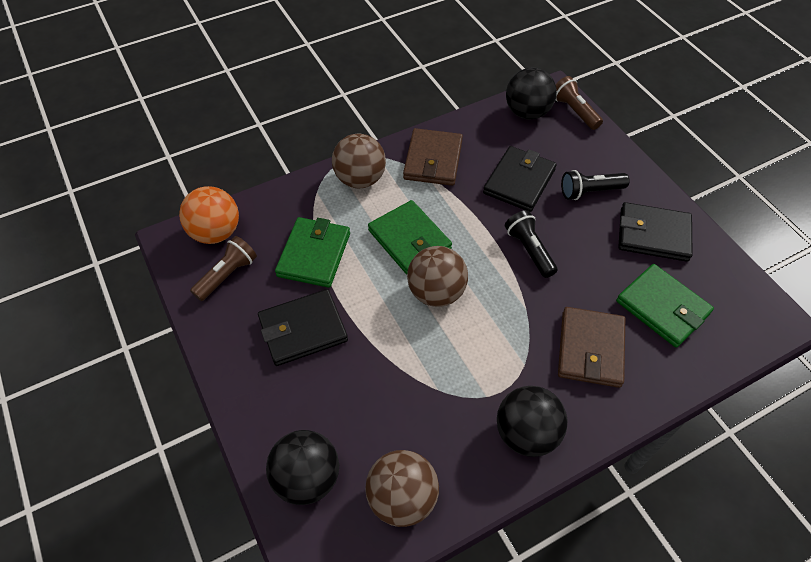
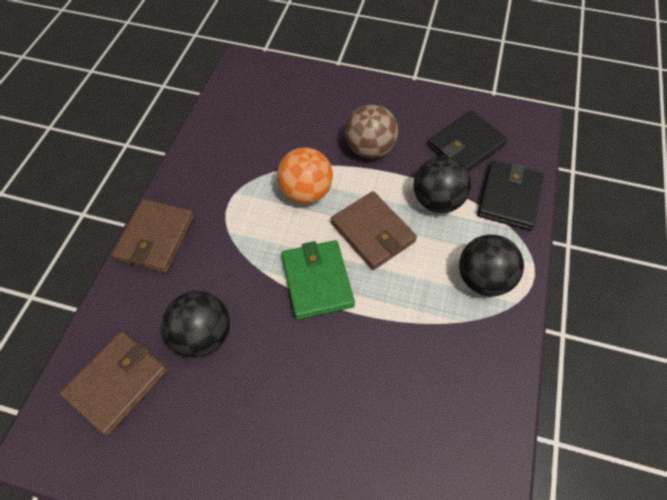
black flashlight: [505,210,558,278] [561,170,630,200] = 2 -> none = 0
black wallet: [258,289,348,366] [483,146,557,212] [618,202,693,262] = 3 -> [427,111,508,171] [477,161,544,231] = 2
brown ball: [332,134,386,188] [365,450,439,527] [407,246,468,307] = 3 -> [345,104,398,159] = 1
brown flashlight: [190,236,257,301] [555,76,603,130] = 2 -> none = 0
brown wallet: [403,128,463,186] [558,307,625,388] = 2 -> [60,331,168,436] [112,199,194,273] [331,191,417,270] = 3
green wallet: [275,217,350,288] [368,200,452,274] [616,264,714,348] = 3 -> [281,240,355,320] = 1

